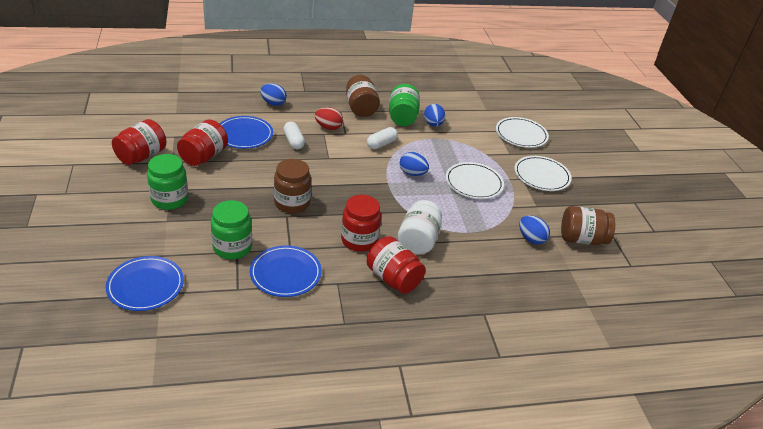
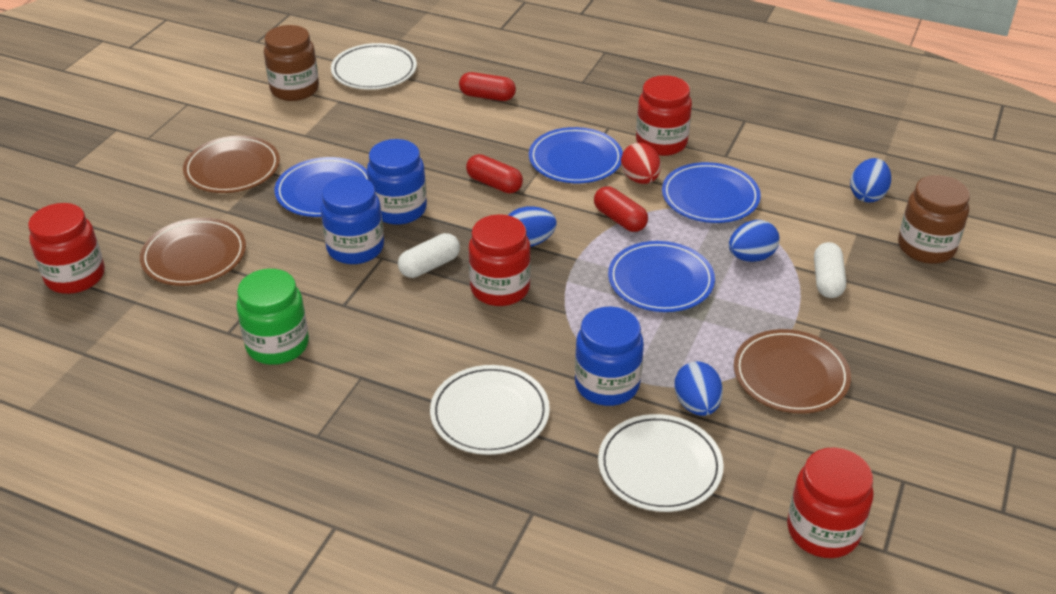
blue jar: none = 0 -> [321,176,384,264] [367,139,427,225] [575,307,644,406] = 3
blue plate: [105,256,184,311] [219,116,273,149] [250,245,322,297] = 3 -> [275,157,368,217] [529,127,623,183] [608,241,715,312] [662,162,761,223] = 4
brown jar: [274,159,311,213] [346,75,380,117] [561,206,615,245] = 3 -> [264,25,319,101] [898,175,970,264] = 2
brown plate: none = 0 -> [140,218,246,286] [183,136,280,193] [734,329,851,414] = 3
green jar: [147,154,188,210] [211,200,252,259] [389,84,420,126] = 3 -> [236,269,309,365] = 1
red capsule: none = 0 -> [459,72,516,101] [466,154,523,193] [594,187,648,232] = 3
white jar: [398,200,442,254] = 1 -> none = 0

